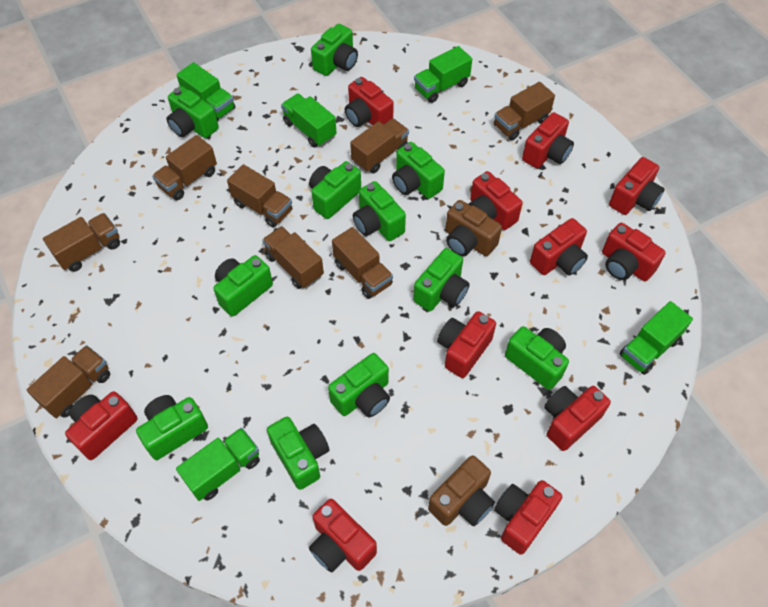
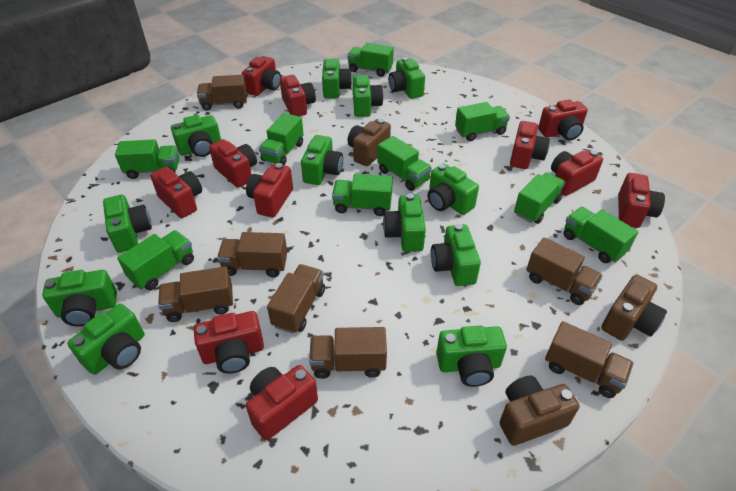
brown camera: [428,455,495,526] [445,200,502,256] = 2 -> [348,119,391,166] [499,375,579,446] [601,275,667,341] = 3
brown truck: [27,345,110,418] [43,213,120,272] [152,135,217,200] [227,164,292,228] [262,226,324,289] [332,227,393,299] [350,119,409,174] [494,82,555,140] = 8 -> [158,266,233,322] [197,75,247,111] [217,232,287,277] [267,264,325,334] [309,327,387,379] [526,237,603,305] [545,321,634,398] = 7
green camera: [136,395,208,460] [166,86,219,138] [213,255,273,317] [267,417,329,490] [309,161,361,219] [311,24,358,76] [328,353,390,418] [353,181,406,241] [392,142,445,199] [413,248,469,311] [505,326,569,390] = 11 -> [42,270,117,327] [67,304,144,375] [103,195,152,253] [171,115,221,157] [301,135,343,185] [322,59,352,99] [353,75,383,117] [383,193,426,252] [389,57,425,99] [428,164,479,215] [431,224,481,286] [436,326,507,387] = 12
green truck: [176,62,235,121] [176,428,260,501] [281,94,337,148] [414,46,472,103] [620,301,693,375] = 5 -> [115,139,179,179] [117,230,194,290] [259,113,304,165] [332,174,393,216] [347,43,394,77] [377,136,432,191] [455,102,510,141] [514,172,565,224] [563,207,638,263] = 9

